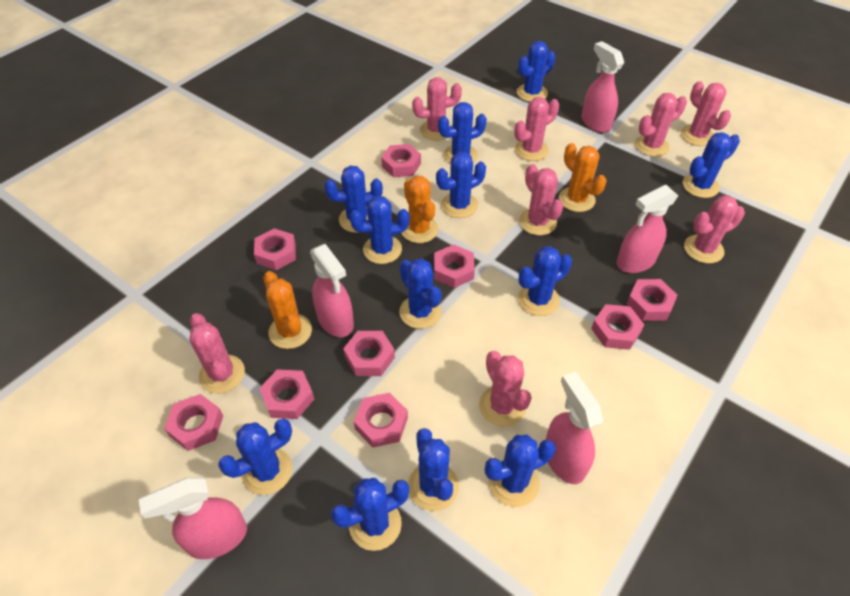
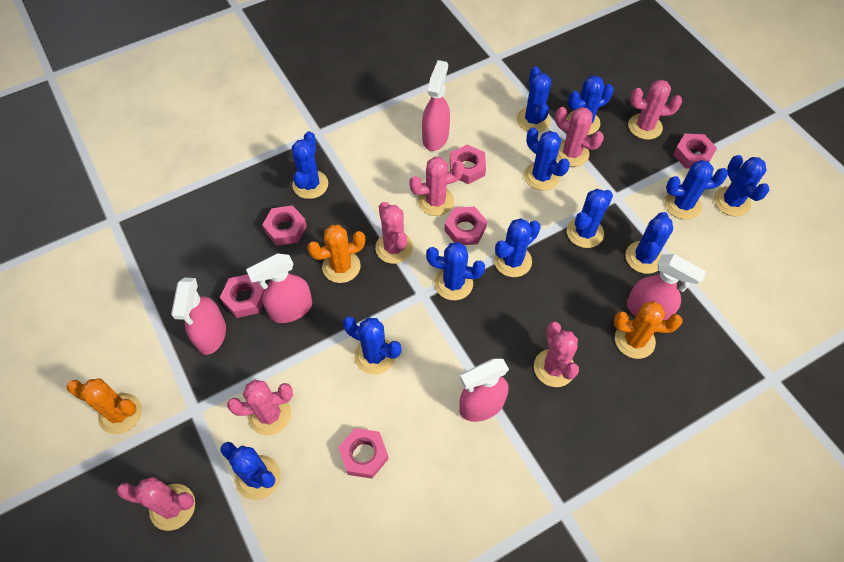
pink cactus: [189,313,245,394] [412,77,462,141] [479,351,532,427] [514,97,559,161] [519,164,563,235] [635,93,687,157] [681,81,731,146] [684,195,745,263] = 8 -> [117,477,195,531] [227,380,293,436] [375,202,413,264] [409,157,464,216] [534,321,579,387] [555,107,604,167] [628,80,682,140] = 7
pink nut: [164,394,223,451] [254,228,296,270] [259,369,314,419] [343,331,395,376] [354,393,408,447] [381,144,421,177] [434,244,475,288] [591,304,645,350] [626,279,677,321] = 9 -> [220,274,265,318] [262,205,307,246] [338,428,389,479] [444,207,487,245] [450,145,486,184] [673,134,717,169] = 6

